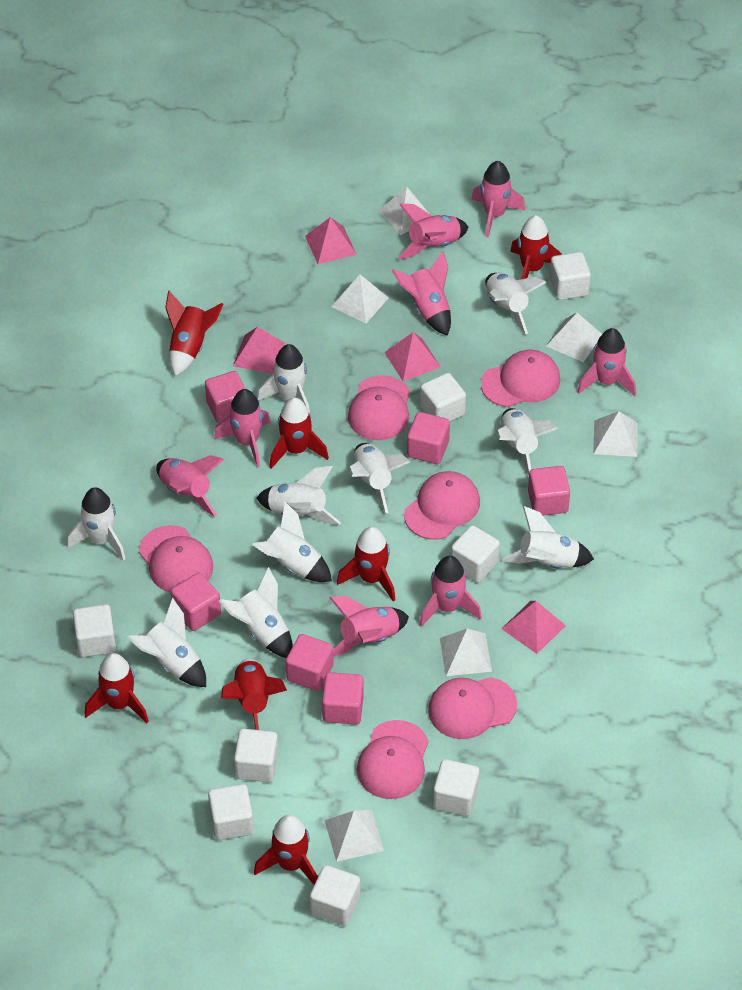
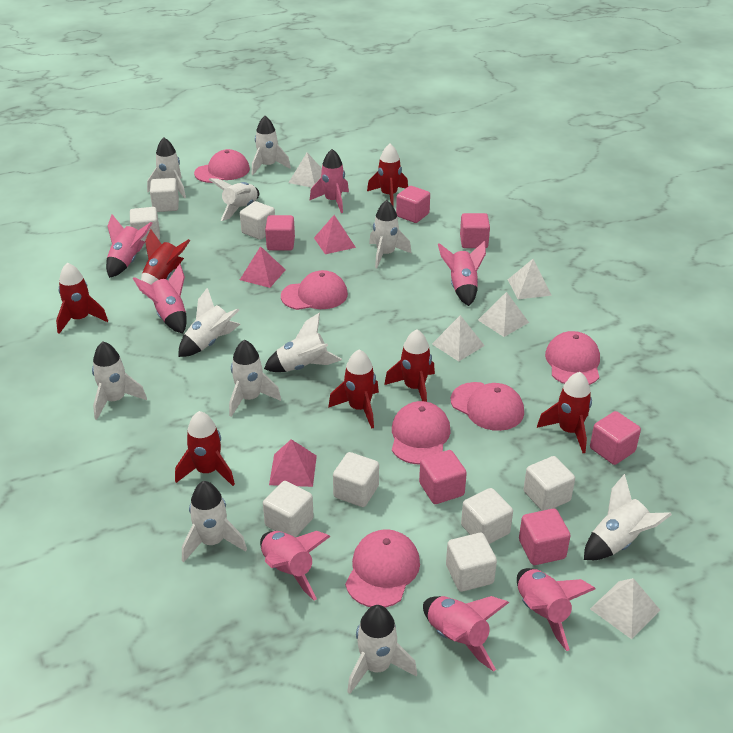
pink pyramid: [233,327,285,374] [305,217,357,264] [384,332,441,381] [502,601,566,654] = 4 -> [240,246,286,288] [269,439,317,487] [314,215,356,254] = 3
pink rocket: [156,455,224,517] [214,389,271,467] [329,596,409,657] [392,251,451,336] [398,203,468,260] [419,556,482,627] [471,161,525,237] [577,328,636,397] = 8 -> [106,214,152,278] [133,264,186,333] [260,531,331,601] [310,149,349,213] [423,596,509,672] [438,241,486,306] [517,568,596,651] = 7
white pyramid: [325,810,384,862] [331,275,389,324] [378,187,428,235] [440,629,492,676] [546,313,602,362] [593,411,638,457] = 6 -> [289,153,322,188] [432,315,485,361] [478,292,529,337] [508,259,552,299] [590,578,660,639] = 5
white rocket: [67,487,125,561] [127,598,206,687] [219,567,293,658] [252,502,332,582] [257,344,310,413] [257,466,341,525] [349,443,410,513] [485,273,547,334] [496,408,558,475] [502,506,594,568] = 10 -> [92,341,147,420] [147,137,186,198] [178,288,240,357] [182,481,247,562] [209,178,259,221] [229,340,281,417] [252,116,291,175] [264,313,342,372] [347,605,417,694] [369,200,411,268] [584,474,672,560] = 11

